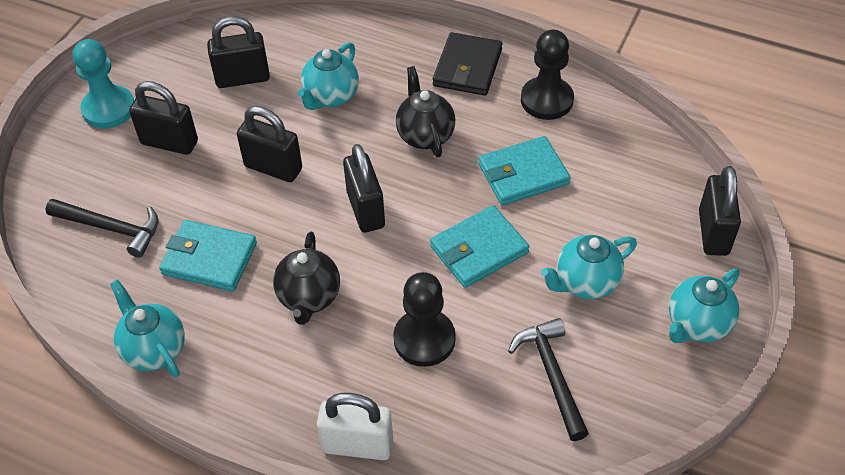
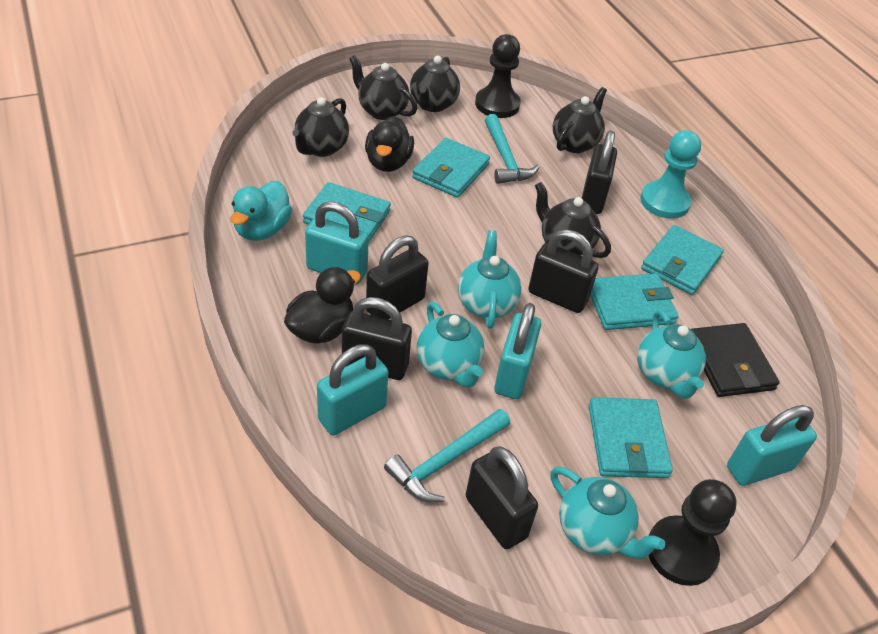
black duck: none = 0 -> [284,267,361,344] [365,116,414,172] = 2
black hammer: [46,199,159,258] [508,318,589,441] = 2 -> none = 0
black teapot: [273,232,340,325] [396,66,455,157] = 2 -> [292,97,349,157] [349,55,417,120] [410,56,460,112] [535,182,611,258] [553,87,607,153] = 5
turquoise duck: none = 0 -> [230,181,292,241] = 1
turquoise hammer: none = 0 -> [384,409,510,502] [485,114,540,184] = 2
turquoise padlock: none = 0 -> [305,201,369,285] [317,344,389,435] [494,303,541,399] [727,405,817,486] = 4
turquoise wallet: [159,220,257,291] [430,205,529,288] [478,136,571,206] = 3 -> [303,182,391,242] [412,138,490,198] [589,397,673,478] [590,273,678,330] [641,225,724,295] = 5
white padlock: [317,393,393,460] = 1 -> none = 0

